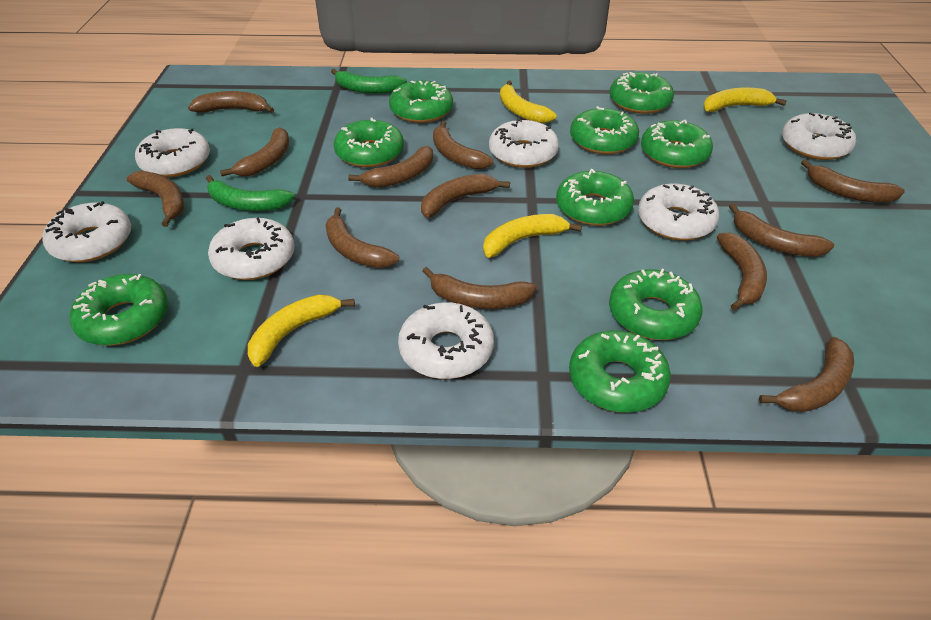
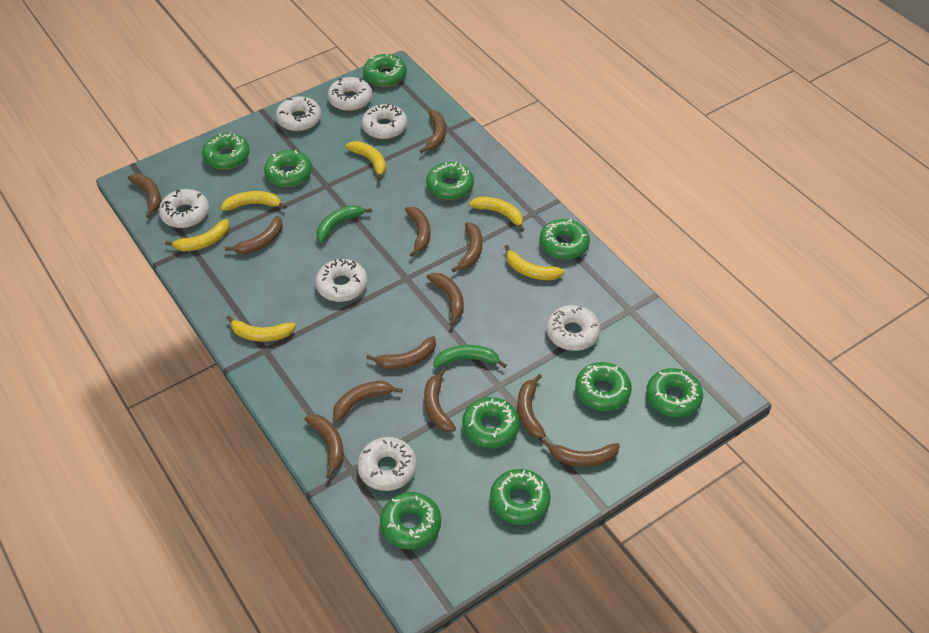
green donut: [70,274,168,346] [334,118,404,167] [389,80,453,123] [556,169,634,226] [569,330,671,413] [570,106,639,154] [609,269,703,340] [610,72,674,114] [641,120,713,168] = 9 -> [202,132,250,169] [264,150,312,187] [363,54,407,87] [380,492,441,549] [426,162,474,200] [462,397,520,448] [490,469,551,525] [540,219,590,260] [575,362,632,411] [646,368,703,418] = 10
yellow banana: [248,295,355,367] [483,214,582,258] [500,80,557,123] [703,88,787,112] = 4 -> [165,219,230,251] [221,191,287,211] [226,316,296,342] [346,141,386,181] [469,197,524,232] [504,245,564,280] = 6

